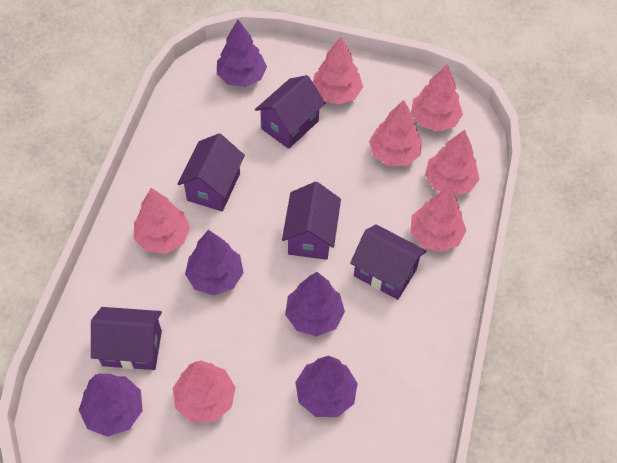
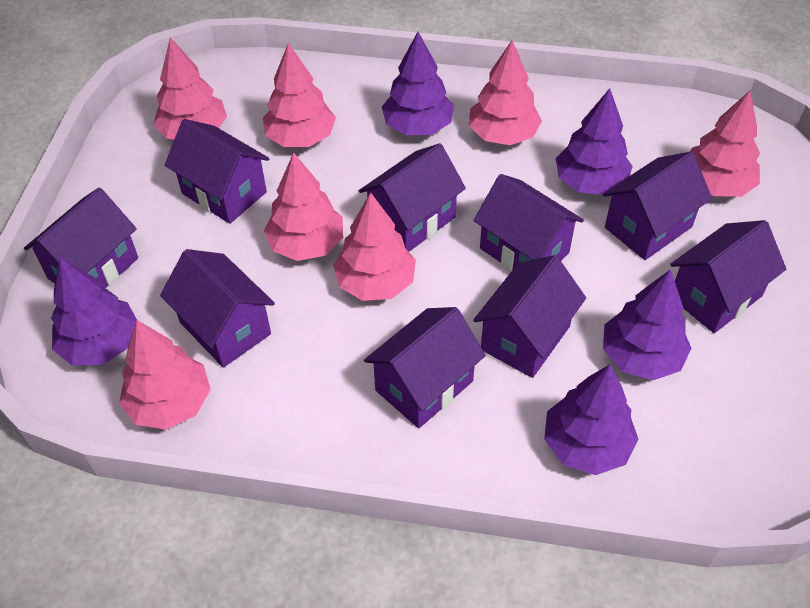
purple house: [91,307,162,370] [178,134,245,212] [255,75,326,149] [282,182,341,260] [350,224,426,300] = 5 -> [24,187,138,288] [160,249,275,368] [165,119,269,224] [359,143,466,252] [364,307,486,428] [473,255,586,378] [474,174,584,271] [603,152,712,260] [670,220,786,333] = 9

